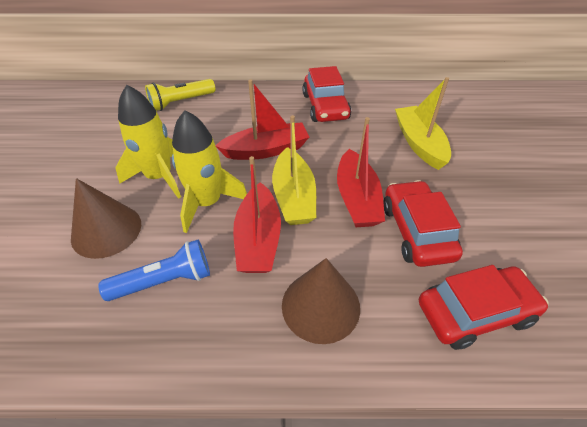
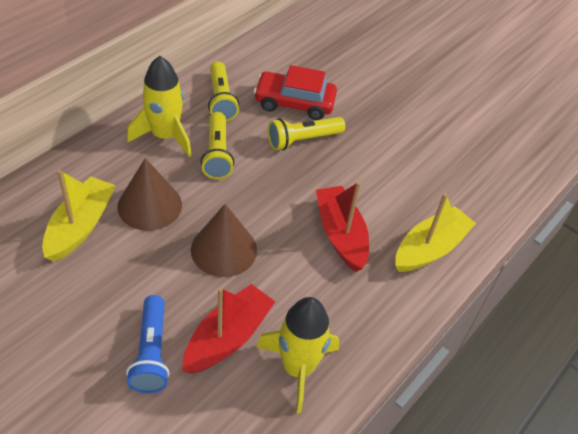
red boat: [215,79,309,160] [233,156,281,273] [337,117,385,227] = 3 -> [182,284,275,374] [316,181,369,272] = 2
red car: [302,66,351,122] [383,180,463,267] [419,265,549,350] = 3 -> [254,65,337,120] = 1
yellow flashlight: [145,79,215,111] = 1 -> [201,112,234,179] [208,61,239,121] [268,117,345,150] = 3

